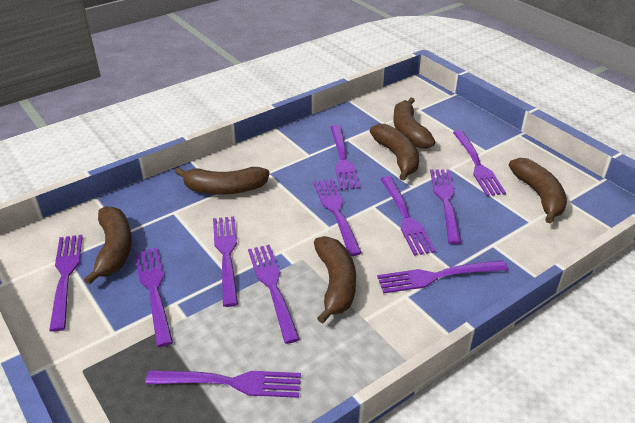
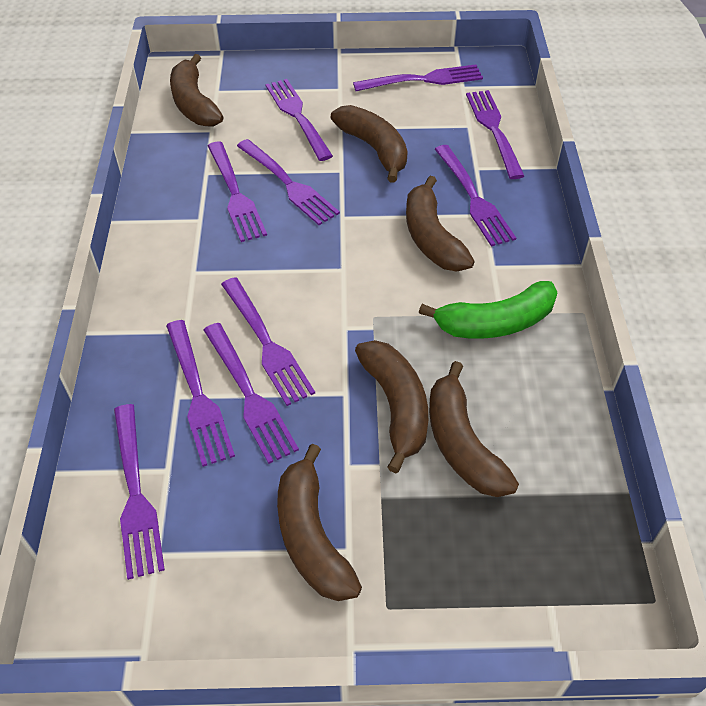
green banana: none = 0 -> [419,281,558,339] = 1
purple fork: [49,235,83,332] [135,248,173,347] [145,370,301,398] [213,216,238,307] [248,245,300,344] [314,179,362,256] [330,125,360,190] [377,260,508,294] [381,176,435,256] [430,169,462,244] [453,130,506,196] = 11 -> [114,404,165,580] [166,320,235,467] [204,323,299,464] [208,141,267,242] [221,277,315,406] [237,139,340,225] [265,79,333,161] [353,64,483,91] [435,145,516,247] [466,90,524,179] = 10

